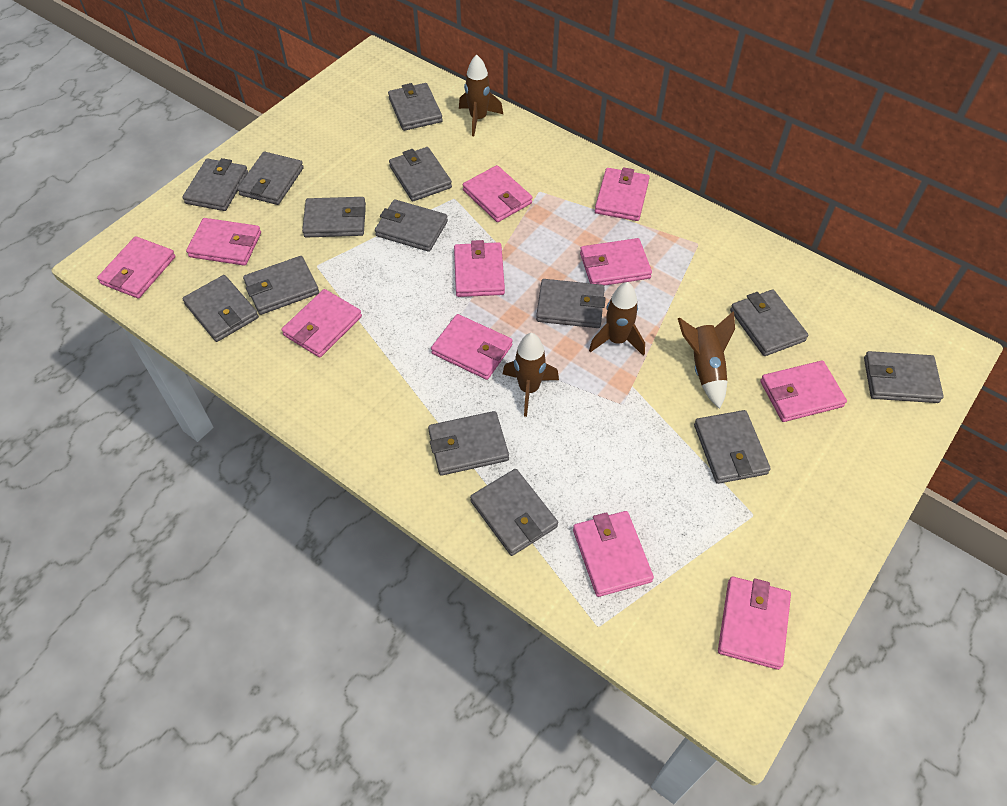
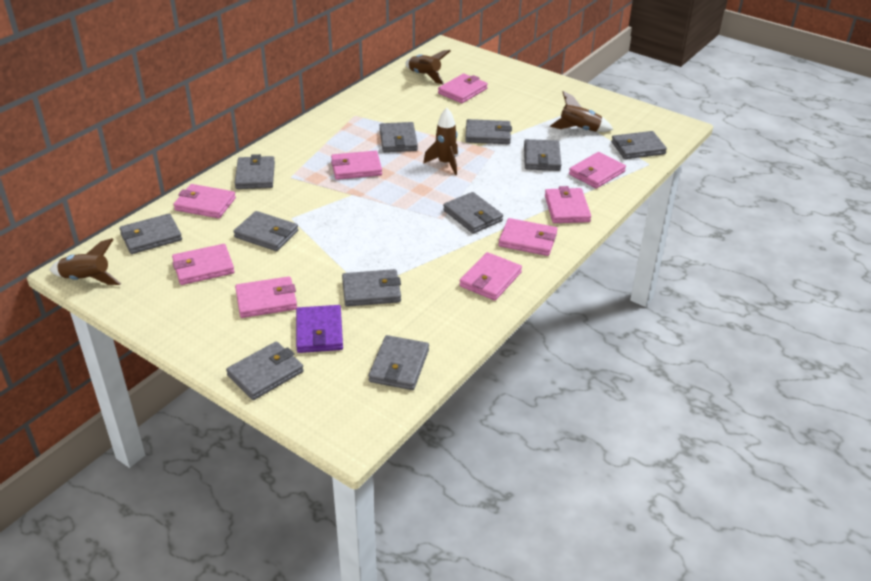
grey wallet: [182,158,248,211] [182,275,259,342] [237,152,304,205] [243,256,319,315] [302,197,366,238] [375,199,448,252] [388,83,443,131] [389,147,452,201] [428,411,509,476] [470,469,558,556] [536,279,606,328] [694,410,771,484] [730,290,808,356] [864,351,944,403] = 14 -> [120,214,182,254] [226,341,304,400] [233,211,298,251] [235,154,275,189] [342,269,401,307] [368,335,429,390] [380,122,418,152] [443,192,503,234] [465,119,512,144] [524,139,561,171] [611,131,667,159] = 11
pink wallet: [97,236,176,299] [186,218,261,266] [282,289,362,358] [431,314,513,380] [454,240,505,297] [463,165,532,222] [573,511,654,597] [580,238,652,286] [595,167,650,221] [718,577,791,670] [760,361,847,422] = 11 -> [172,244,235,285] [174,184,236,218] [235,276,297,318] [331,151,382,180] [438,74,488,103] [459,252,522,301] [498,218,558,256] [545,186,591,223] [569,152,626,189] = 9
purple wallet: none = 0 -> [296,305,343,353] = 1

